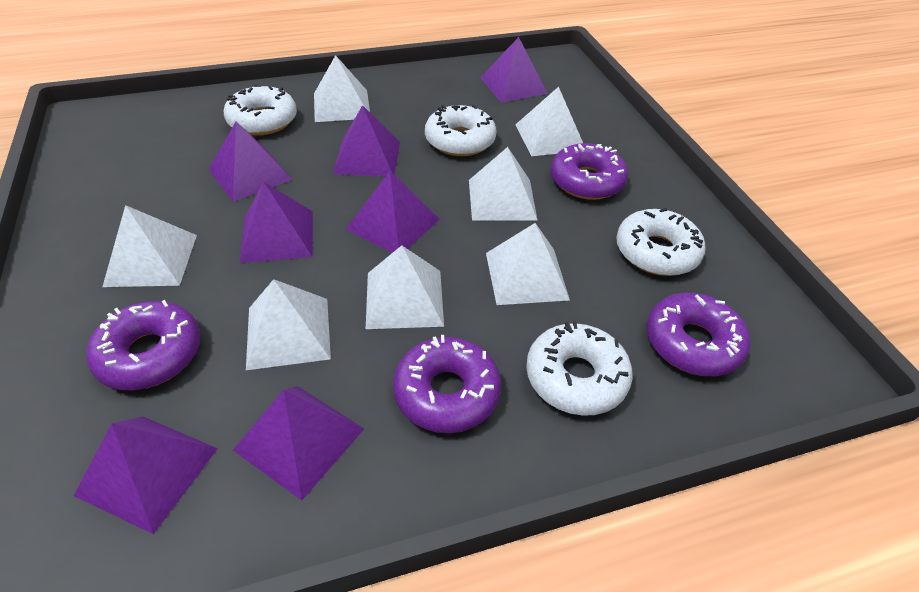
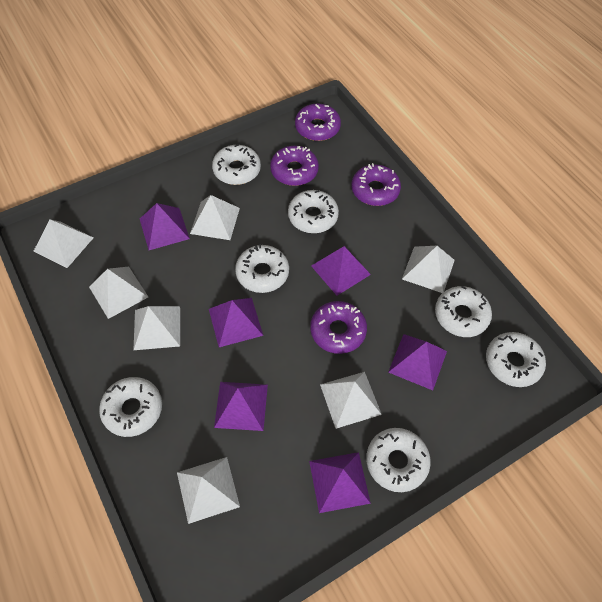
purple pyramid: [74,417,218,534] [209,121,293,202] [233,386,364,500] [239,182,313,263] [333,105,400,177] [346,171,440,253] [480,37,548,103] = 7 -> [140,203,190,250] [209,298,263,347] [214,382,268,431] [309,452,371,513] [311,246,371,296] [388,334,447,390] = 6
white donut: [224,84,297,135] [425,105,497,156] [526,321,633,416] [616,208,706,276] = 4 -> [99,377,162,437] [212,144,261,185] [235,244,289,293] [288,190,339,233] [366,428,431,492] [435,286,492,337] [486,332,546,387] = 7

